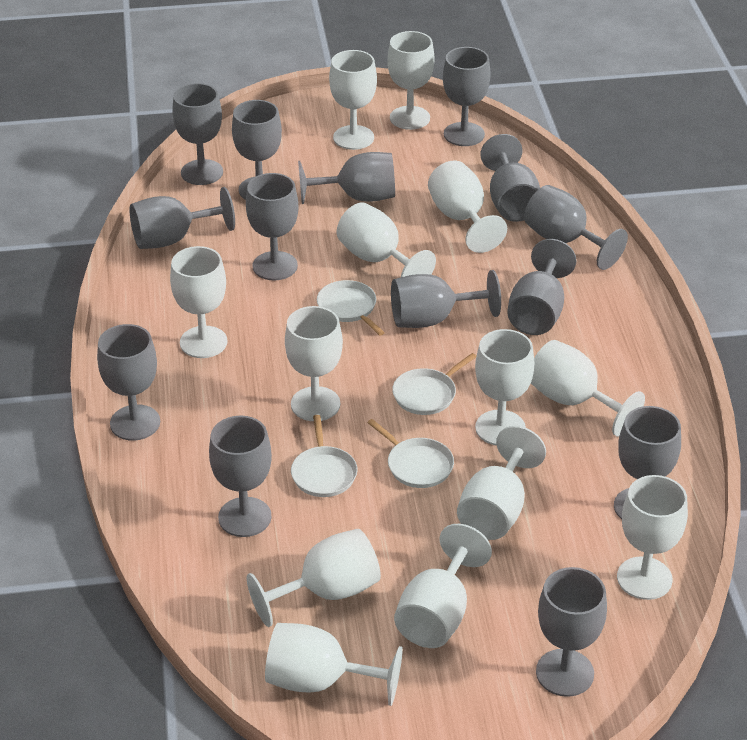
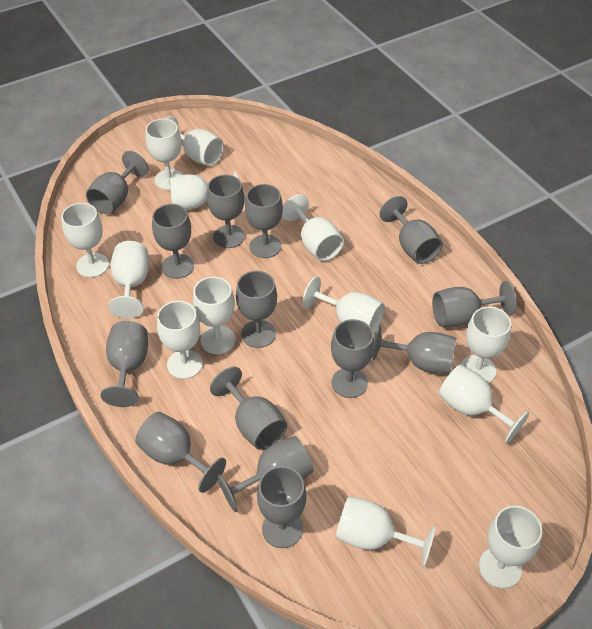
white pan: [291,415,358,497] [317,280,385,336] [367,419,454,488] [392,353,476,415] = 4 -> none = 0

